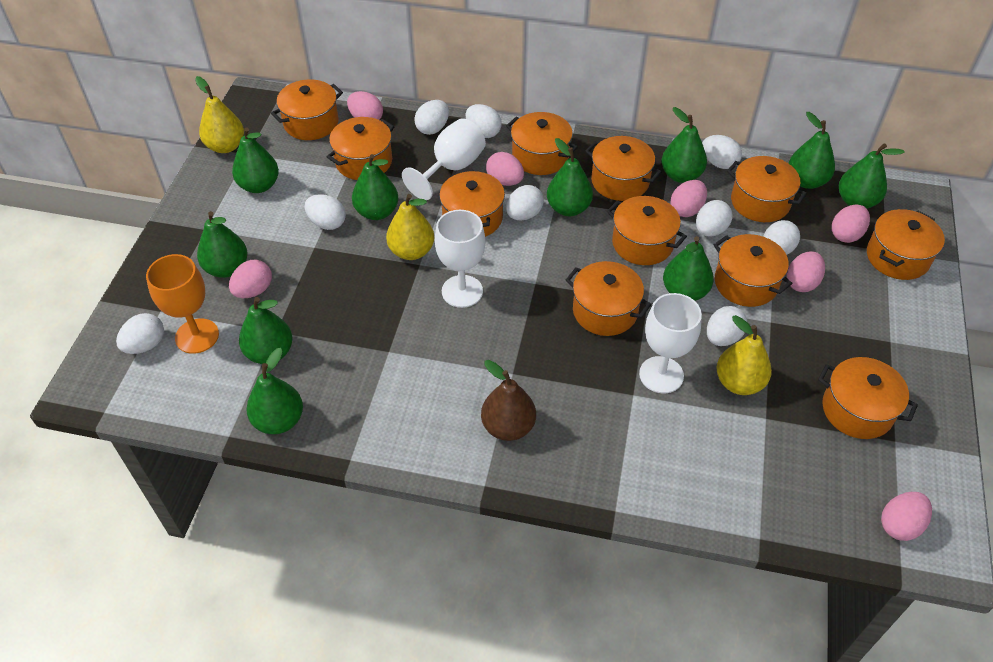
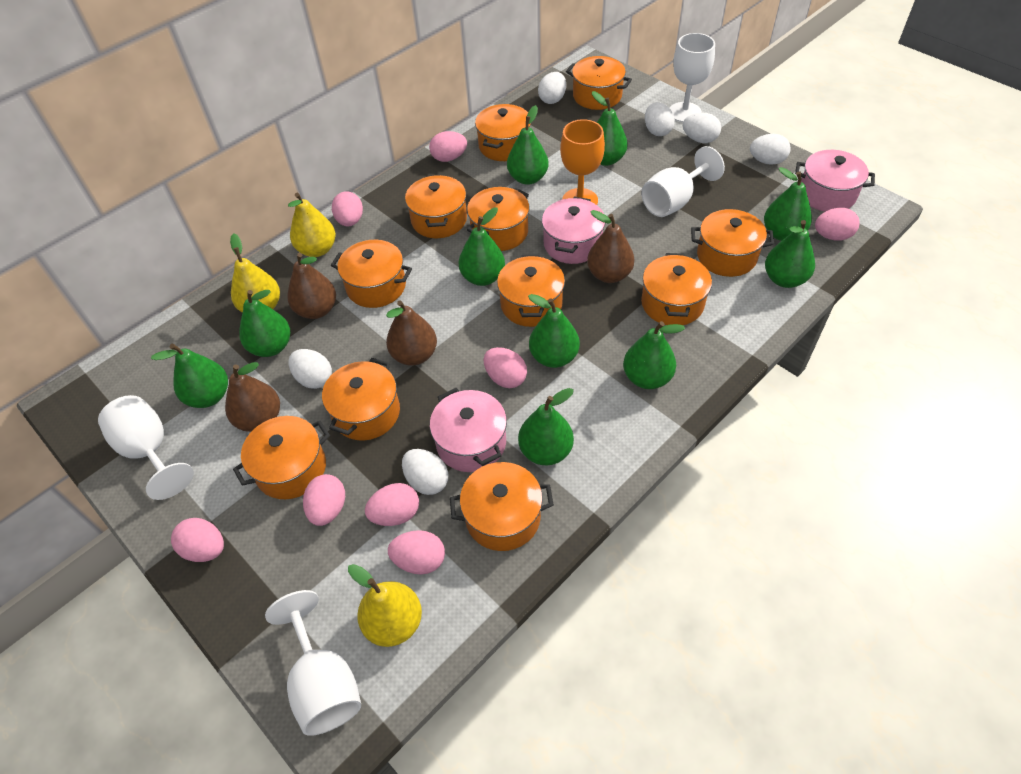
brown pear: [481,360,536,441] = 1 -> [225,362,280,432] [287,253,336,319] [386,300,437,366] [587,210,634,283] = 4
pink egg: [229,260,272,298] [347,91,383,120] [486,152,524,186] [670,180,707,217] [787,251,825,292] [832,204,870,243] [881,492,932,541] = 7 -> [171,518,224,562] [303,474,345,526] [332,191,363,226] [365,483,419,526] [388,530,445,574] [429,131,467,162] [484,347,527,388] [815,208,860,240] = 8
pink pot: none = 0 -> [430,388,507,472] [542,197,605,264] [795,150,875,212] = 3
white egg: [116,313,164,354] [304,194,346,230] [414,100,449,135] [466,104,502,138] [506,185,544,221] [696,200,732,236] [702,135,742,169] [707,306,747,346] [763,220,800,255] = 9 -> [289,349,332,389] [402,449,448,495] [538,72,566,104] [645,102,675,136] [683,112,721,143] [750,134,791,165] = 6
white goblet: [402,118,486,200] [435,210,485,308] [639,293,702,393] = 3 -> [98,395,194,500] [265,590,361,736] [641,146,725,217] [670,33,715,122] = 4

